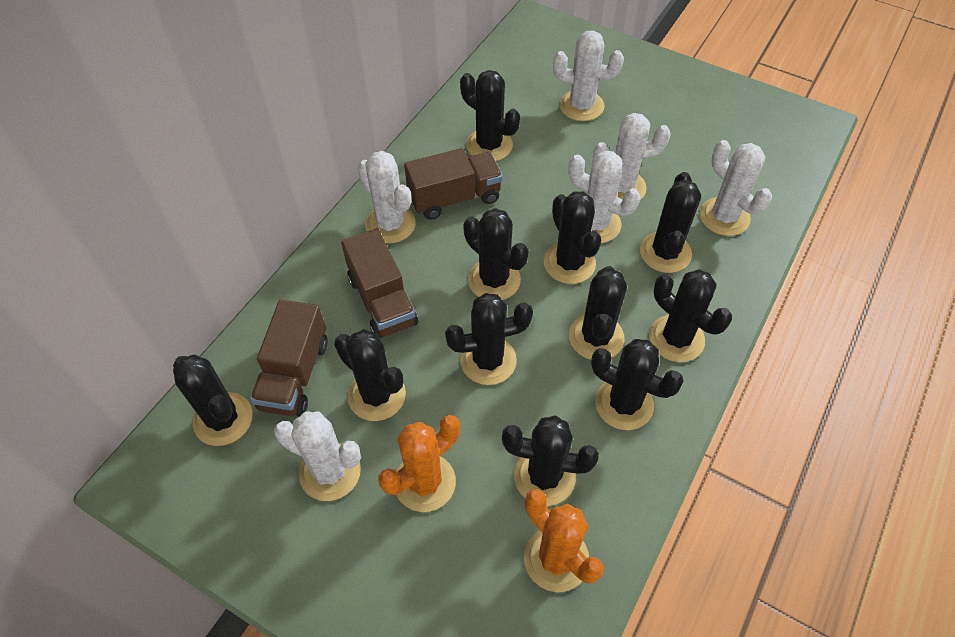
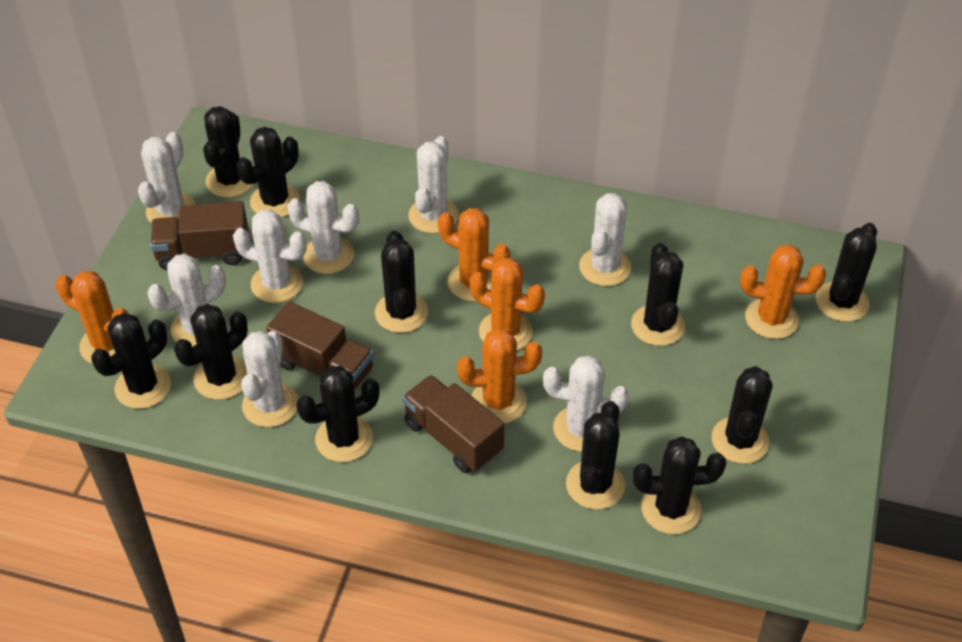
orange cactus: [379,415,460,512] [524,489,604,592] = 2 -> [55,271,129,364] [438,208,510,302] [457,328,542,424] [470,258,545,350] [740,244,826,339] = 5
white cactus: [274,412,361,501] [358,151,415,244] [553,30,624,121] [568,151,641,243] [592,113,671,200] [700,140,772,236] = 6 -> [138,132,196,222] [147,254,226,347] [233,209,307,303] [241,331,298,427] [287,181,359,274] [408,136,459,234] [543,355,629,452] [579,193,631,286] = 8

